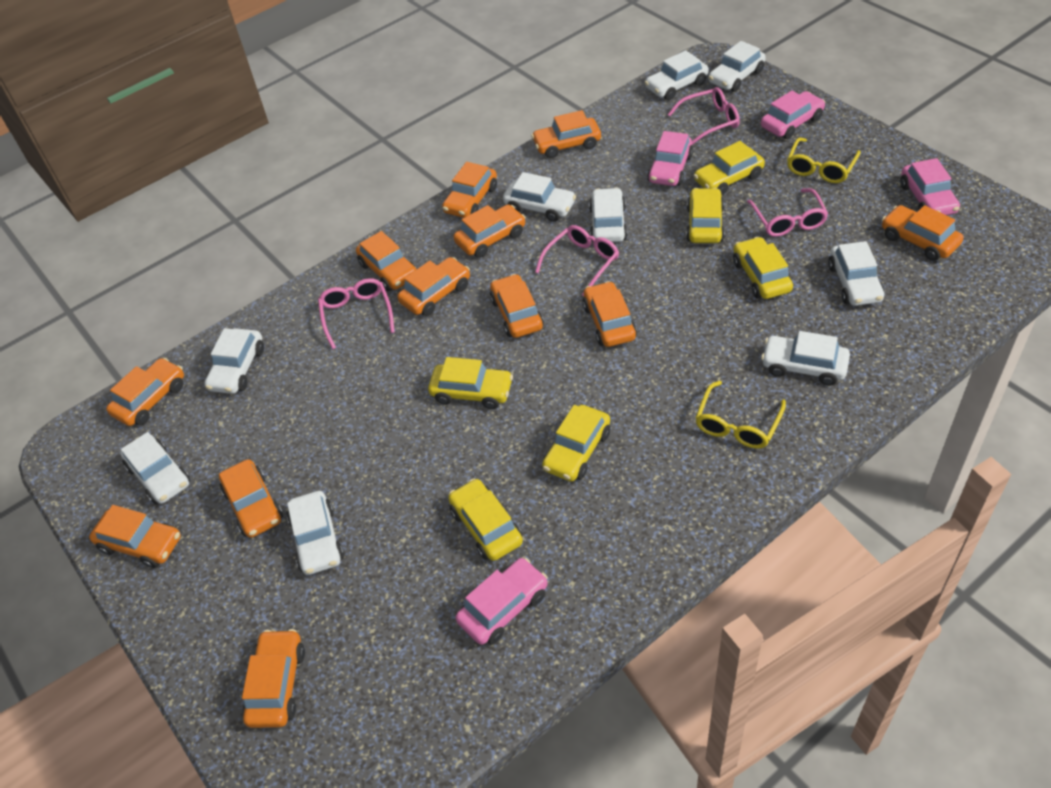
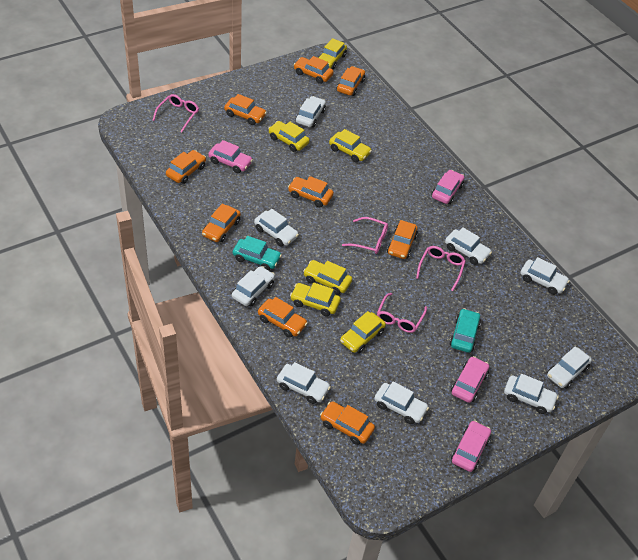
orange car: [89,505,181,568] [106,358,184,426] [219,459,283,538] [242,629,305,728] [356,231,417,291] [397,257,470,316] [442,162,497,218] [453,205,526,258] [490,274,544,338] [531,110,601,158] [583,281,637,347] [882,205,964,261] = 12 -> [166,150,206,184] [202,204,241,242] [224,94,267,125] [258,297,308,338] [288,176,334,207] [294,56,334,84] [320,401,375,445] [337,66,365,96] [387,220,418,259] = 9
turquoise car: none = 0 -> [233,236,282,271] [450,308,481,353] = 2
yellow glasses: [695,381,786,449] [787,138,861,183] = 2 -> none = 0

